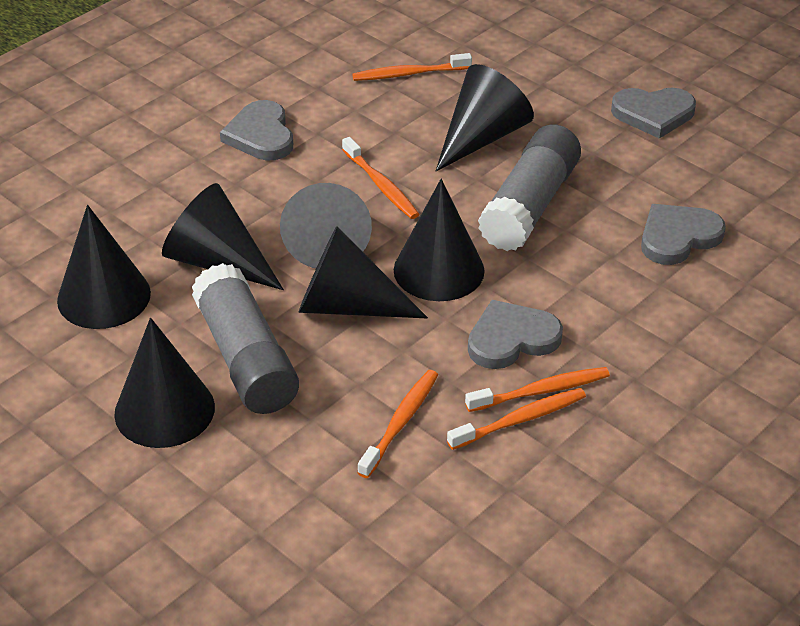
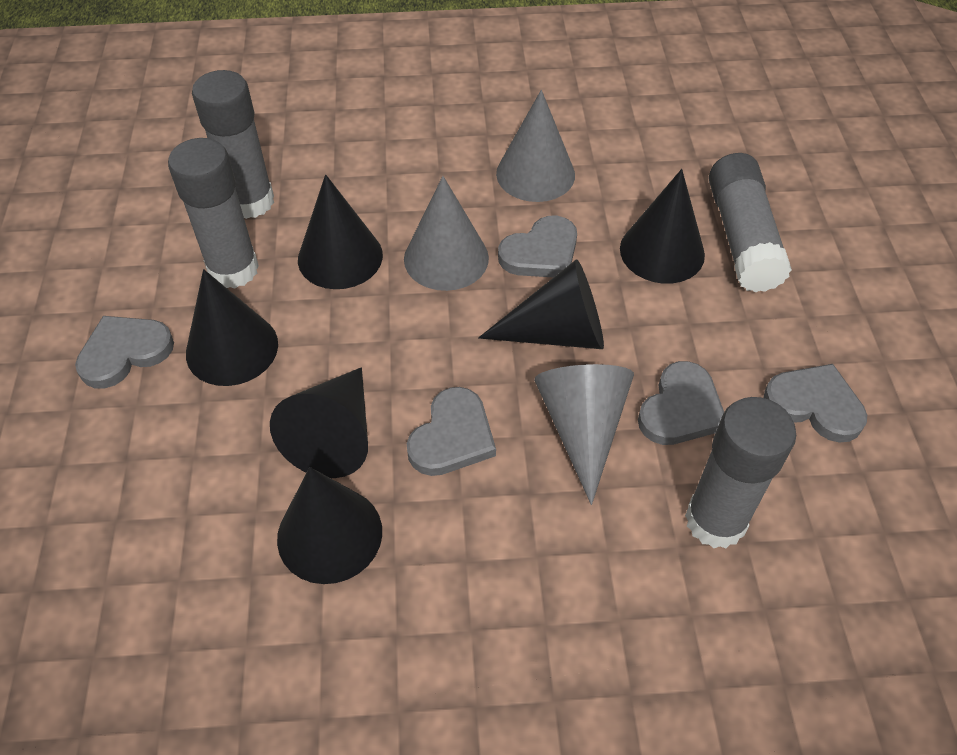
grey cone: [280,183,372,268] = 1 -> [404,176,489,291] [496,90,575,202] [534,364,634,505] = 3
grey glue stick: [192,263,299,414] [478,124,581,251] = 2 -> [168,138,259,288] [192,70,274,219] [685,397,796,548] [709,153,792,292] = 4
grey heart: [220,100,293,160] [468,300,563,369] [611,88,696,139] [641,204,726,265] = 4 -> [75,316,174,388] [407,387,496,476] [498,216,577,277] [638,361,724,445] [764,364,867,443] = 5
orange toothbrush: [342,137,419,219] [352,53,472,81] [358,370,438,478] [447,388,586,450] [465,367,610,412] = 5 -> none = 0

